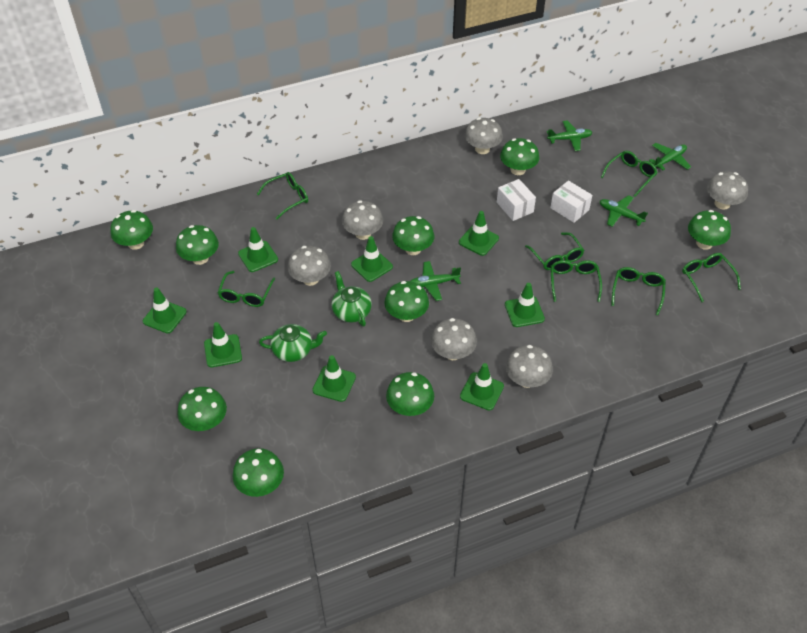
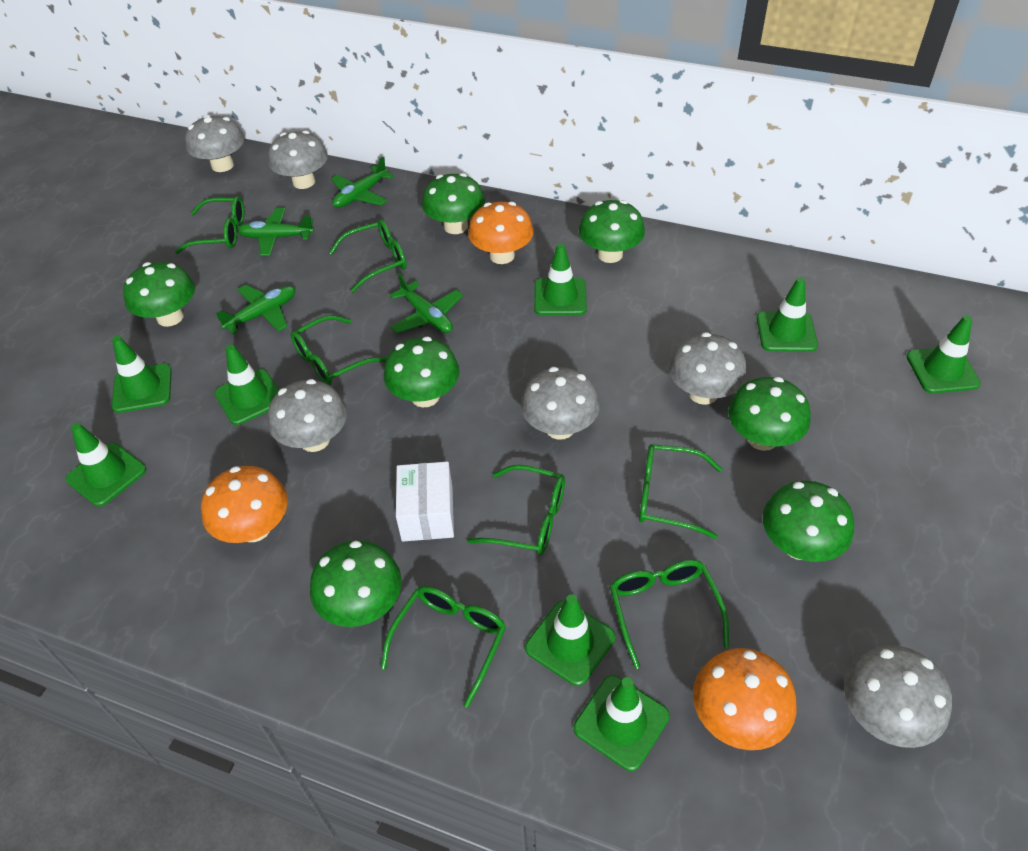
green mushroom: [110,210,153,250] [176,225,219,265] [177,387,227,431] [233,448,284,497] [384,281,429,322] [386,372,434,416] [392,216,434,255] [500,138,539,175] [688,210,731,250] = 9 -> [123,262,195,327] [310,540,402,627] [384,337,460,407] [422,173,485,234] [579,200,645,263] [728,377,811,451] [763,481,854,562] = 7
green teapot: [259,324,327,362] [331,271,372,326] = 2 -> none = 0
orange mushroom: none = 0 -> [201,466,288,543] [468,202,534,264] [693,648,797,750] = 3
white box: [497,179,536,221] [550,180,592,223] = 2 -> [396,462,454,542] = 1

